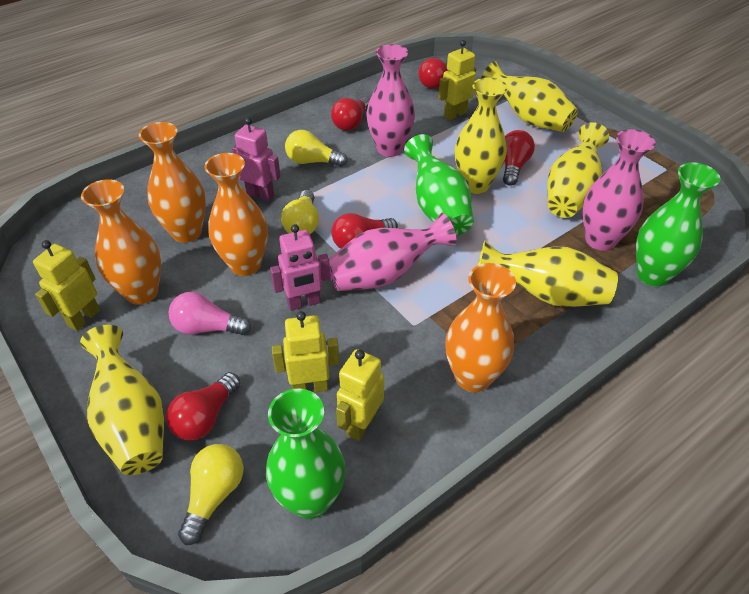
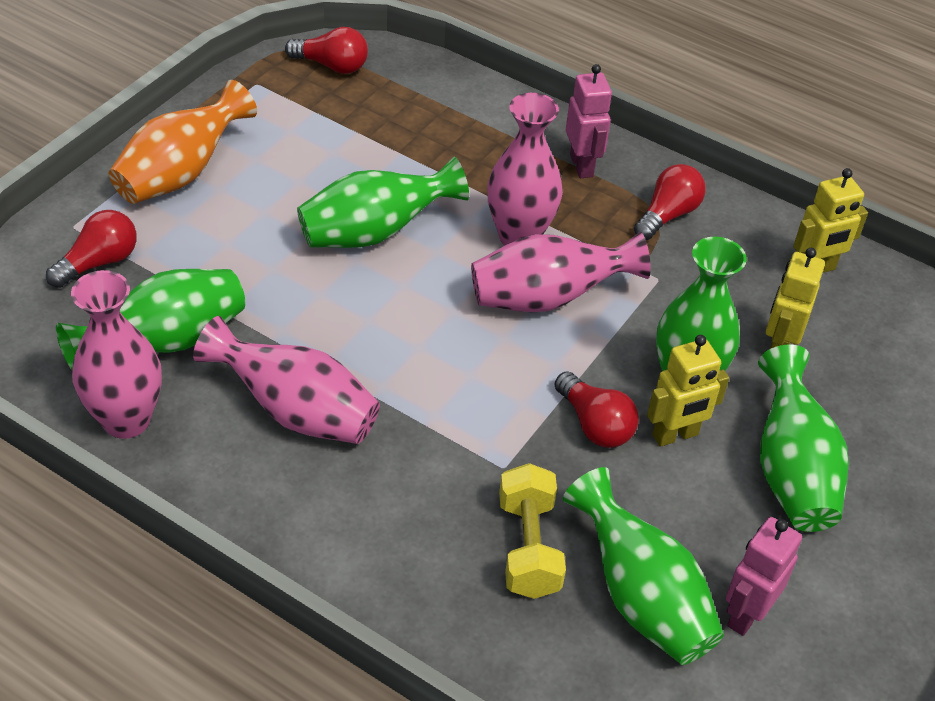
green vase: [266,388,345,519] [404,134,474,236] [636,162,720,286] = 3 -> [56,269,245,370] [297,157,469,248] [563,467,724,665] [656,237,747,371] [758,345,849,532] = 5
orange vase: [81,179,161,305] [139,122,206,243] [204,153,268,276] [446,263,516,392] = 4 -> [109,80,257,204] = 1
pink light bulb: [169,292,251,335] = 1 -> none = 0
pink vase: [329,213,456,291] [367,44,415,157] [583,129,656,251] = 3 -> [71,270,162,439] [193,316,380,444] [471,232,651,312] [487,93,563,245] = 4
red light bulb: [166,372,240,441] [331,97,370,131] [332,213,398,249] [418,57,448,89] [503,130,535,186] = 5 -> [46,210,137,288] [285,27,368,74] [555,371,639,448] [634,164,706,240] = 4
yellow dumbbell: none = 0 -> [499,463,566,599] = 1
yellow light bulb: [178,444,244,545] [281,190,319,234] [285,130,348,167] = 3 -> none = 0
yellow robot: [33,240,100,331] [272,311,340,392] [336,349,384,441] [438,40,476,120] = 4 -> [647,335,729,447] [766,248,825,349] [793,168,868,273] = 3
yellow vase: [80,325,164,475] [455,78,507,194] [478,241,618,307] [481,61,578,132] [547,122,609,218] = 5 -> none = 0

